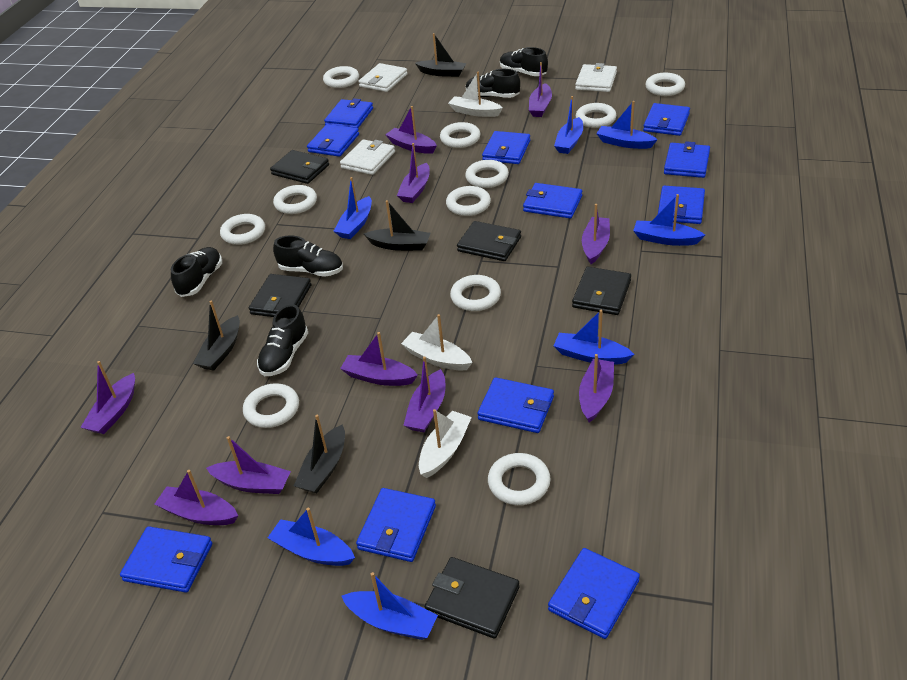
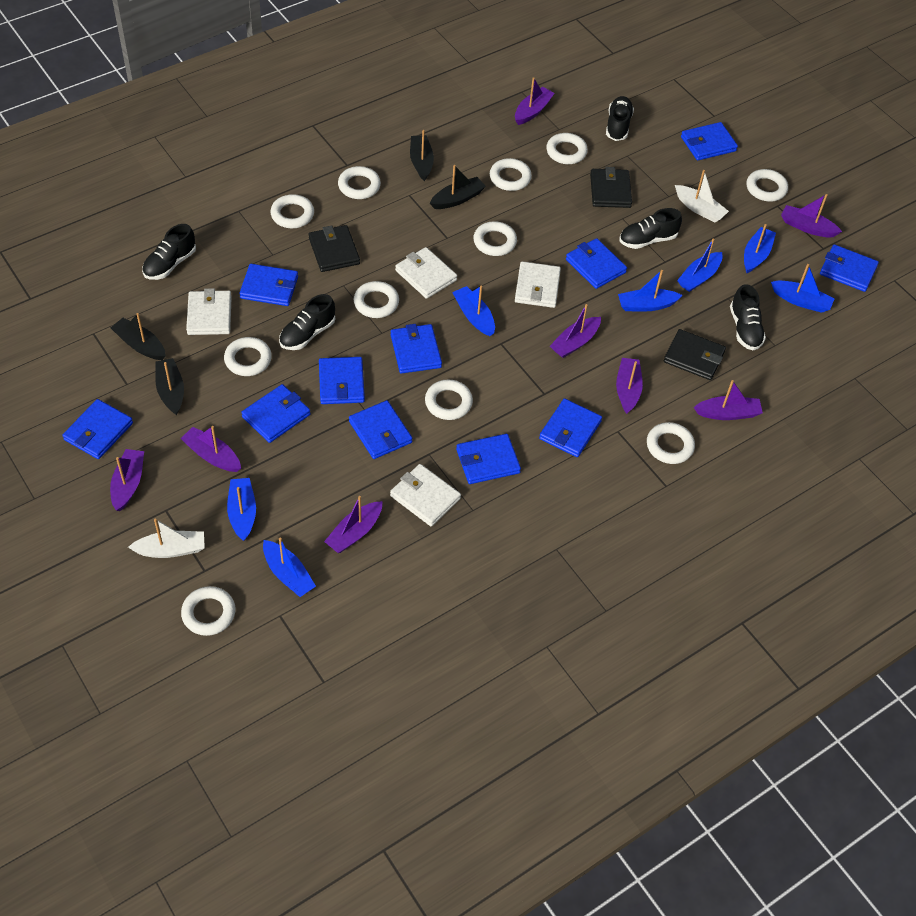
black wallet: [249,274,311,317] [270,150,329,184] [425,557,520,639] [457,221,521,261] [572,267,631,315] = 5 -> [309,225,360,272] [590,167,632,208] [664,329,726,380] = 3
purple boat: [80,361,135,434] [155,470,238,525] [206,436,291,494] [340,332,418,386] [385,106,437,154] [397,143,430,203] [403,357,445,432] [529,62,552,117] [579,354,614,422] [582,204,610,264] = 10 -> [110,449,144,511] [180,426,241,472] [324,496,383,553] [515,77,555,125] [550,304,601,358] [616,358,643,414] [694,380,763,420] [781,194,842,237] = 8
white boat: [401,314,472,371] [419,409,472,478] [448,72,503,117] = 3 -> [128,518,205,558] [675,170,729,223] = 2
white wallet: [340,139,395,175] [358,63,408,92] [575,63,617,92] = 3 -> [186,288,232,335] [390,464,461,526] [395,247,457,299] [515,261,561,308] = 4

